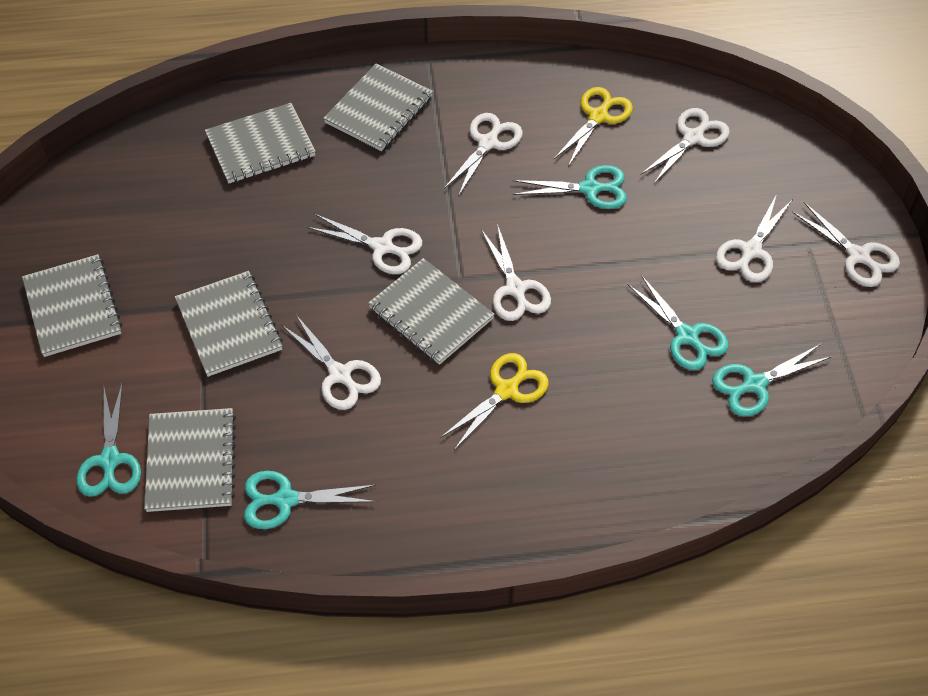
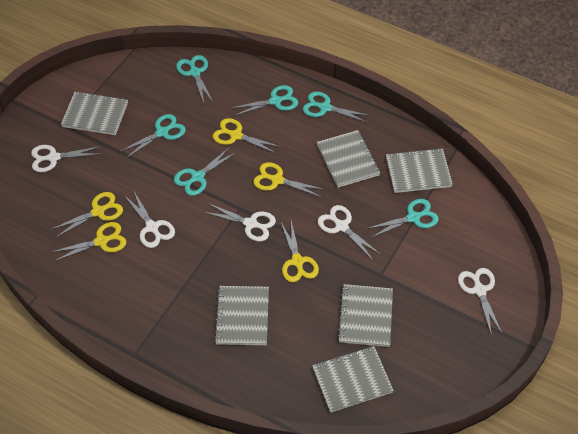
turquoise scissors: [76,384,141,497] [244,471,377,529] [512,165,627,209] [627,275,728,370] [712,344,831,416] = 5 -> [120,114,186,158] [174,147,237,196] [176,55,214,104] [232,85,298,116] [303,92,371,122] [366,199,439,238] = 6
white scissors: [282,315,381,410] [307,214,422,274] [444,113,523,197] [481,224,551,321] [641,108,730,184] [716,194,793,282] [792,202,900,287] = 7 -> [31,145,101,172] [124,192,175,248] [204,203,276,241] [318,205,381,260] [458,268,503,336] = 5
yellow scissors: [440,353,549,450] [554,87,633,167] = 2 -> [50,192,123,238] [52,222,126,262] [213,118,281,154] [253,162,325,197] [280,221,319,282] = 5

